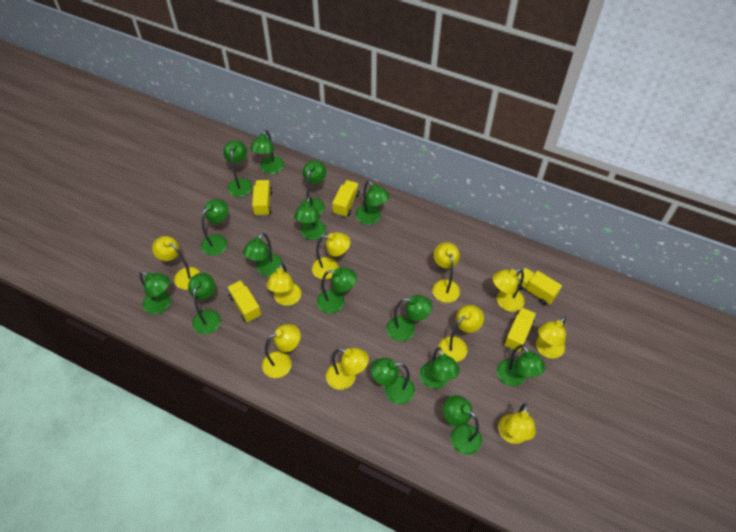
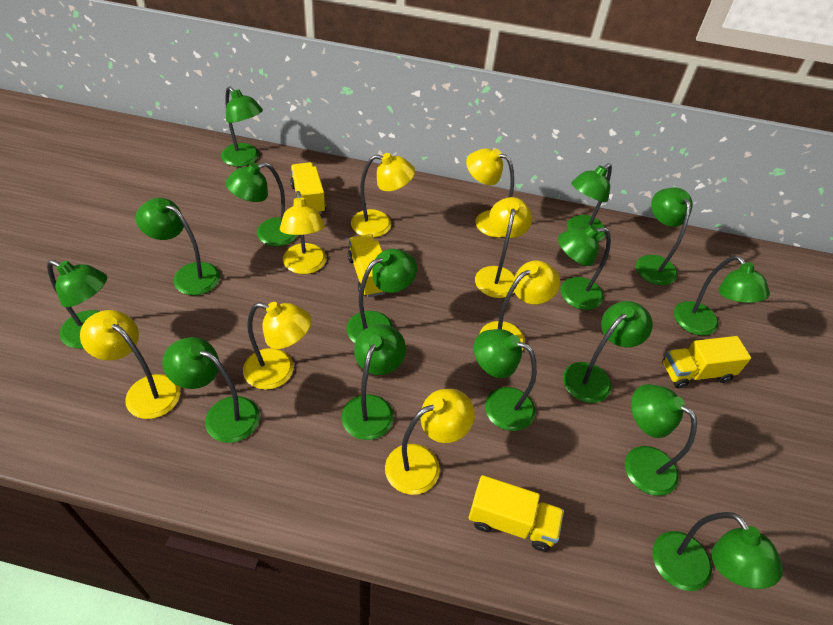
yellow lamp: [152,236,201,290] [262,324,301,378] [266,263,301,306] [312,232,351,280] [326,348,369,390] [433,242,460,303] [439,305,484,362] [492,268,525,312] [498,403,536,444] [536,316,566,359] = 10 -> [80,310,181,419] [243,302,312,390] [280,191,326,274] [351,153,415,237] [385,389,475,495] [466,148,514,238] [475,197,532,298] [479,261,560,350] = 8
yellow truck: [227,280,261,322] [252,180,273,216] [332,180,360,217] [504,307,536,352] [517,268,562,305] = 5 -> [290,162,326,214] [348,234,385,297] [469,475,564,552] [662,336,751,388] = 4

